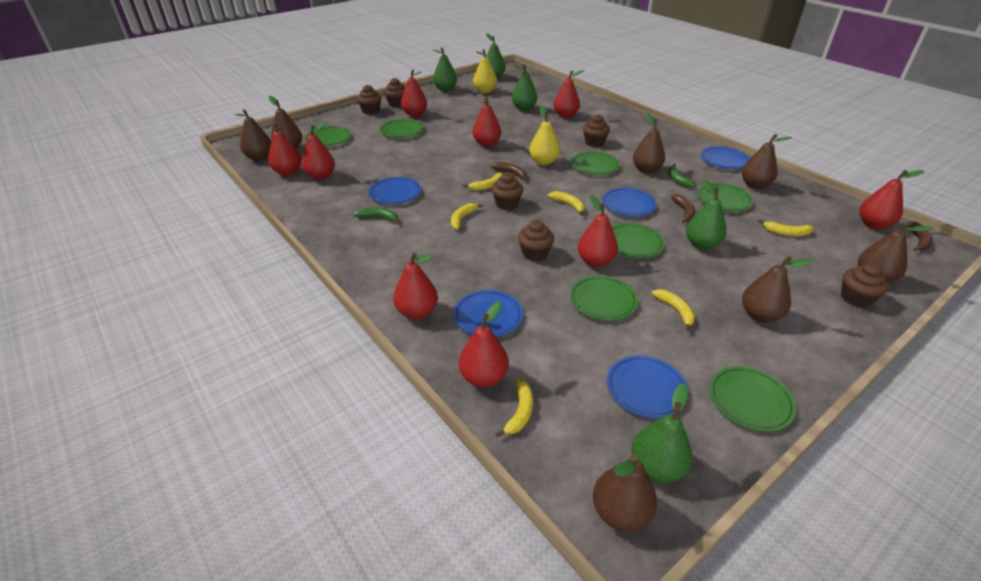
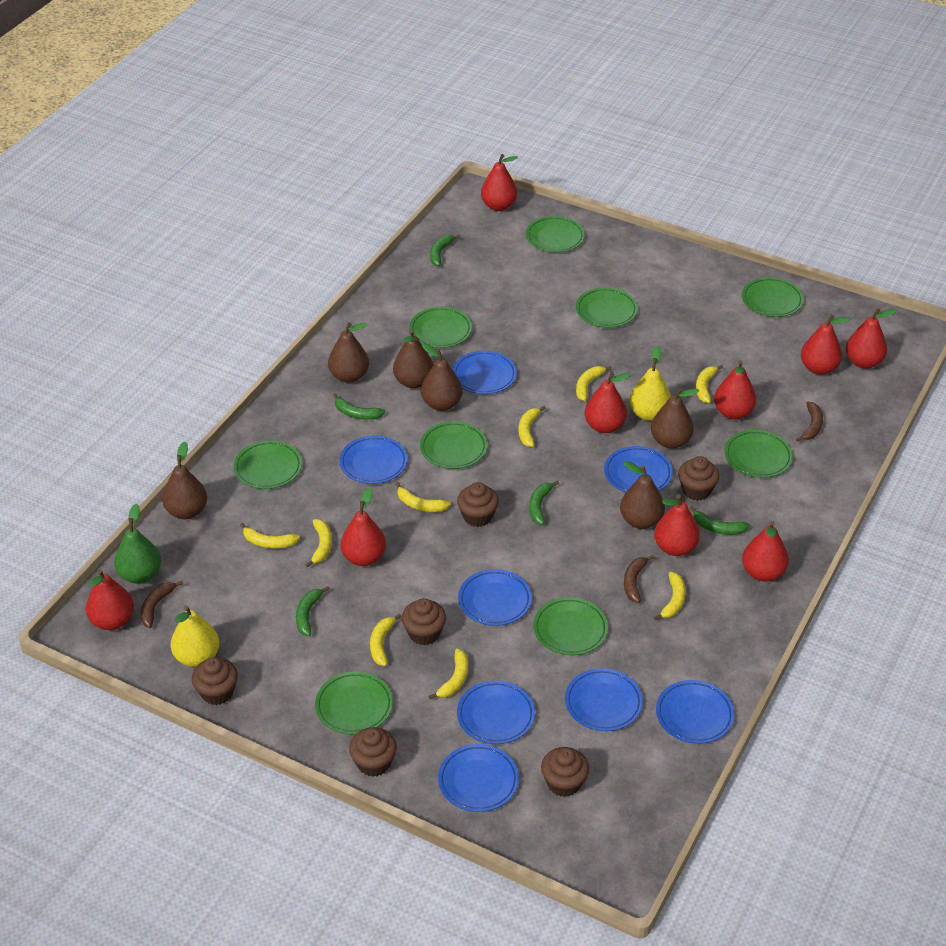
blue plate: [369,177,421,204] [453,290,523,337] [602,188,657,217] [607,355,689,418] [701,146,750,169] = 5 -> [339,436,407,484] [438,744,519,812] [452,351,517,394] [457,681,535,744] [458,569,532,626] [565,668,643,731] [604,446,673,493] [656,680,735,744] = 8
brown pear: [235,109,272,161] [268,96,302,149] [593,454,657,532] [633,113,665,173] [742,134,792,189] [742,256,813,322] [858,221,934,283] = 7 -> [162,442,207,519] [328,322,369,383] [393,330,434,388] [421,343,463,411] [620,461,665,529] [651,387,699,449] = 6
green banana: [353,207,400,224] [668,164,697,188] = 2 -> [296,586,330,636] [333,393,386,420] [430,235,460,266] [529,480,559,525] [689,506,750,535] = 5
green pear: [433,48,457,91] [486,33,505,78] [512,64,537,111] [631,383,692,483] [686,179,727,250] = 5 -> [114,504,161,584] = 1
green plate: [305,126,351,146] [380,119,423,138] [570,275,638,321] [571,151,620,175] [612,223,664,258] [697,183,753,212] [709,366,796,432] = 7 -> [233,440,302,489] [315,671,393,735] [409,307,472,348] [420,421,487,469] [526,216,585,253] [533,597,608,655] [576,287,638,328] [724,430,793,478] [742,277,804,317] = 9
yellow banana: [451,203,483,229] [463,172,502,191] [495,379,533,437] [548,191,584,216] [652,289,695,331] [758,219,813,236] = 6 -> [240,523,300,548] [305,519,332,567] [370,614,402,666] [396,482,451,512] [428,648,468,699] [519,406,546,447] [576,366,612,401] [654,572,686,620] [696,365,723,403] = 9

